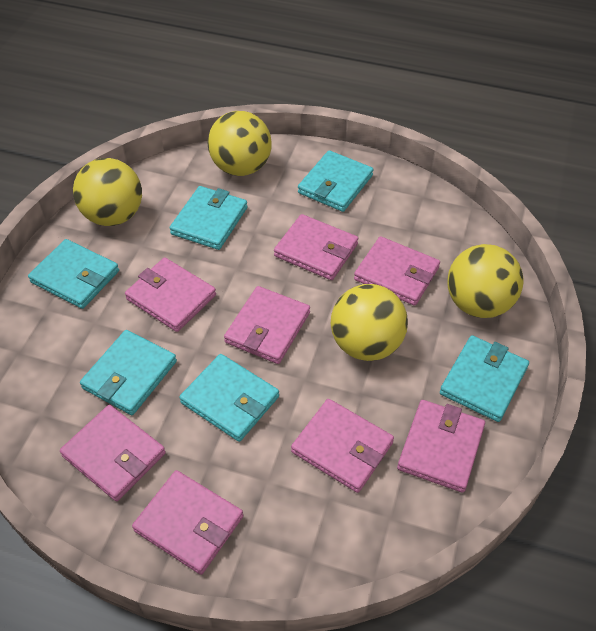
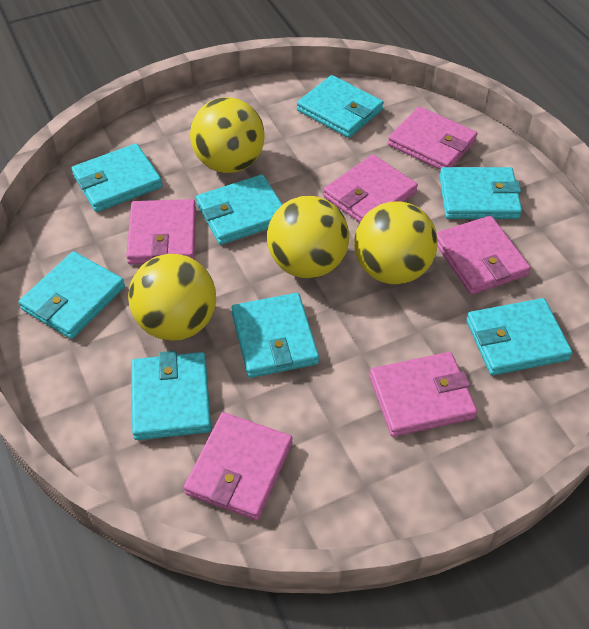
pink wallet: [60,405,166,501] [125,257,216,332] [132,470,243,575] [224,286,310,364] [274,214,358,280] [291,399,394,493] [354,236,440,306] [397,400,485,493] = 8 -> [126,199,196,265] [184,412,292,520] [323,154,418,223] [369,352,477,437] [388,106,478,170] [436,216,531,295] = 6
turquoise wallet: [28,239,119,309] [80,330,177,415] [170,186,248,250] [179,354,279,442] [298,150,373,212] [440,335,529,422] = 6 -> [19,251,125,339] [71,144,162,212] [131,351,211,440] [196,174,283,245] [231,293,319,378] [297,75,384,138] [439,167,522,219] [466,298,572,375] = 8

